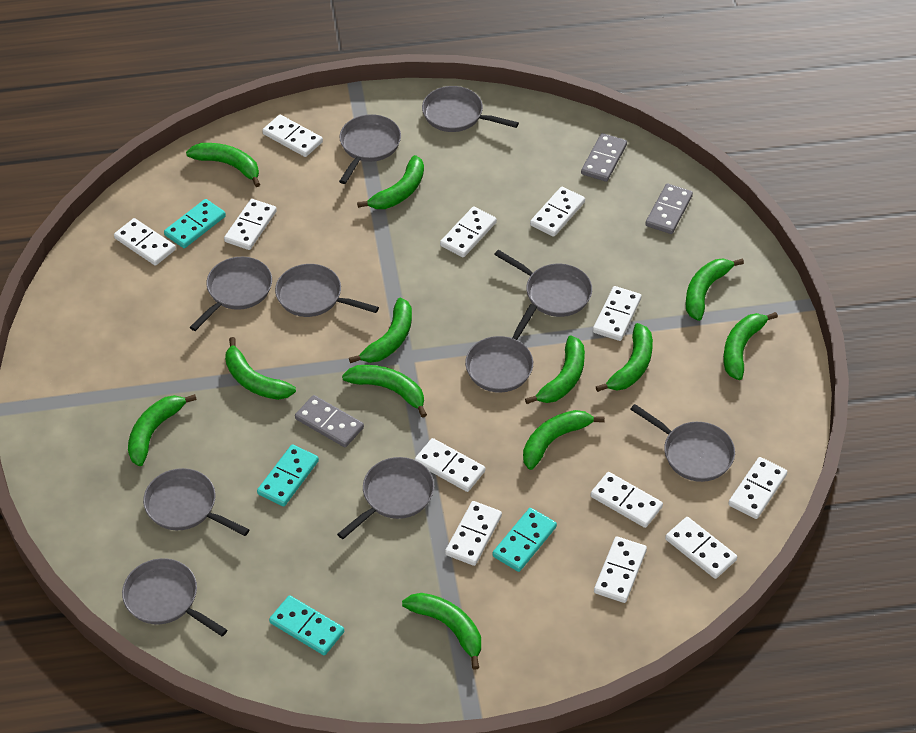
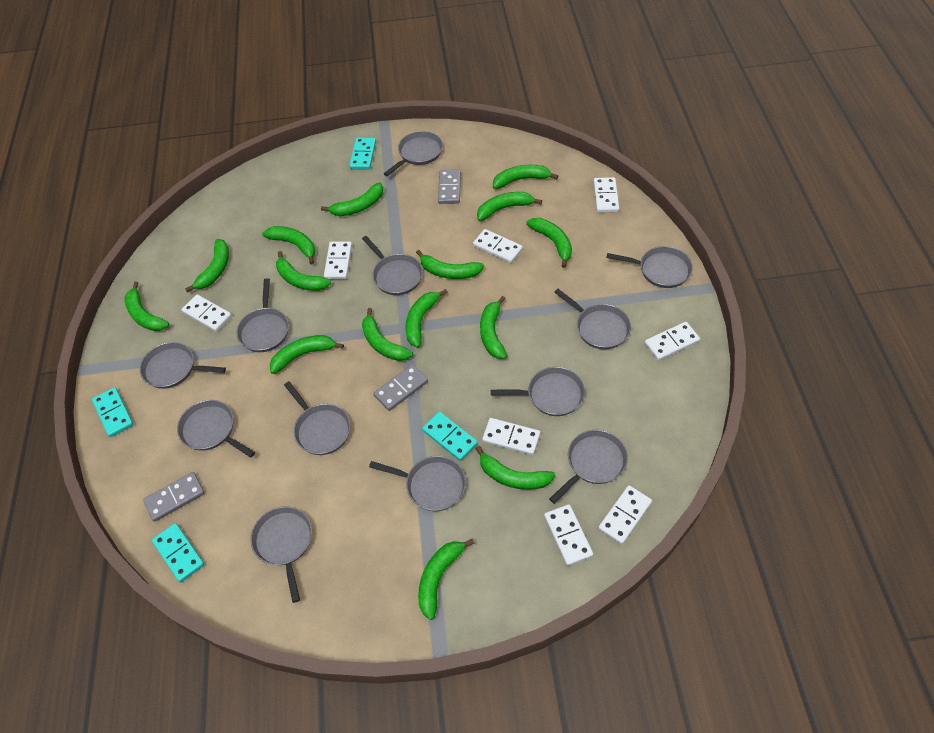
green banana: [128,394,197,466] [186,143,260,187] [225,337,296,400] [342,365,427,418] [349,298,412,363] [357,155,424,209] [402,593,481,670] [523,410,605,470] [525,335,585,404] [596,323,653,392] [685,258,744,321] [723,312,778,380] = 12 -> [125,281,169,331] [185,239,229,292] [262,226,315,264] [270,335,344,374] [276,251,331,291] [321,183,383,216] [362,308,413,361] [406,289,447,347] [416,250,484,279] [418,539,474,620] [475,446,555,490] [477,192,542,221] [480,296,507,359] [493,165,558,189] [526,218,572,268] = 15
grey pan: [122,558,227,636] [143,468,249,536] [189,257,272,331] [275,264,379,317] [337,457,434,539] [339,114,401,184] [422,86,519,132] [465,304,537,393] [494,250,592,317] [630,404,735,482] = 10 -> [140,342,226,389] [177,400,255,458] [236,278,289,352] [250,506,312,603] [284,381,351,455] [362,236,423,295] [369,456,466,511] [384,131,443,176] [491,367,585,416] [549,430,628,504] [554,289,631,349] [606,246,693,288] = 12
white domino: [114,218,176,266] [224,199,277,250] [262,115,323,157] [414,438,485,492] [440,207,497,257] [445,501,502,566] [530,187,585,237] [591,472,663,528] [593,286,642,341] [594,536,647,603] [665,517,737,579] [728,457,787,519] = 12 -> [181,295,232,332] [324,242,352,279] [473,229,523,263] [482,418,540,455] [544,504,593,566] [593,177,619,213] [598,485,652,544] [644,322,700,361] = 8

